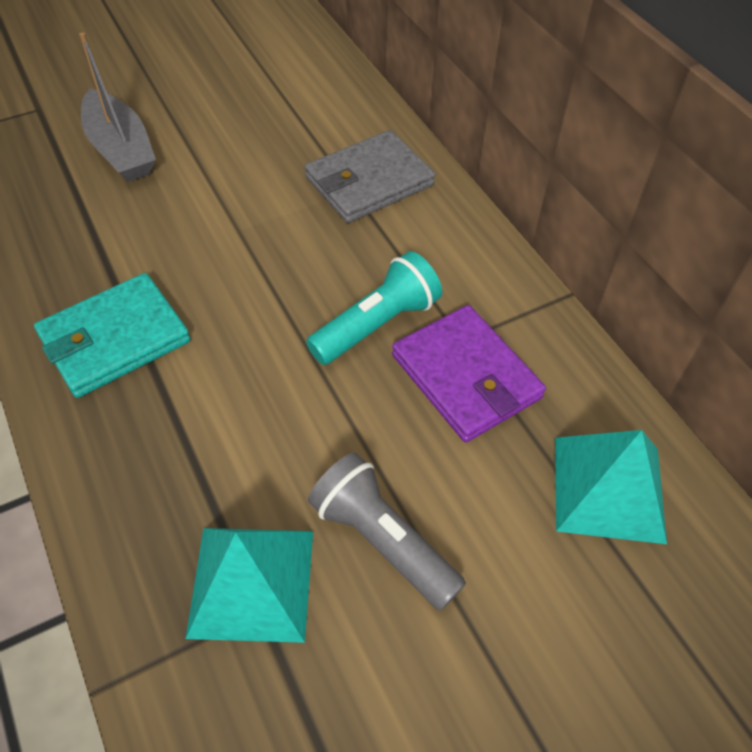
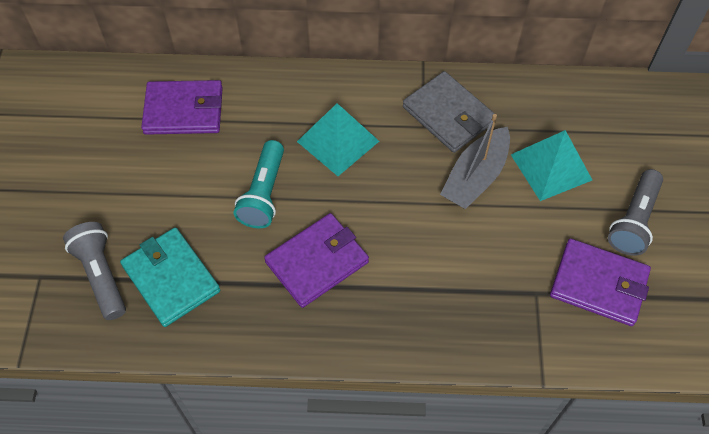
grey flashlight: [308,452,466,610] = 1 -> [63,222,126,320] [608,169,663,256] = 2
purple wallet: [392,305,546,442] = 1 -> [141,80,223,135] [264,213,369,308] [550,239,651,326] = 3

